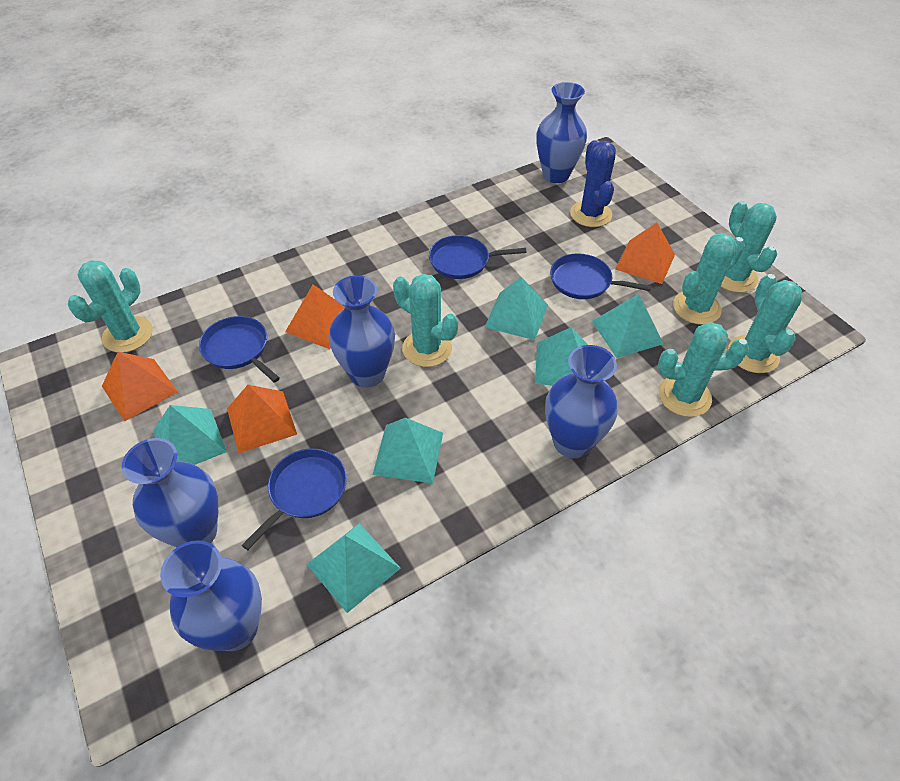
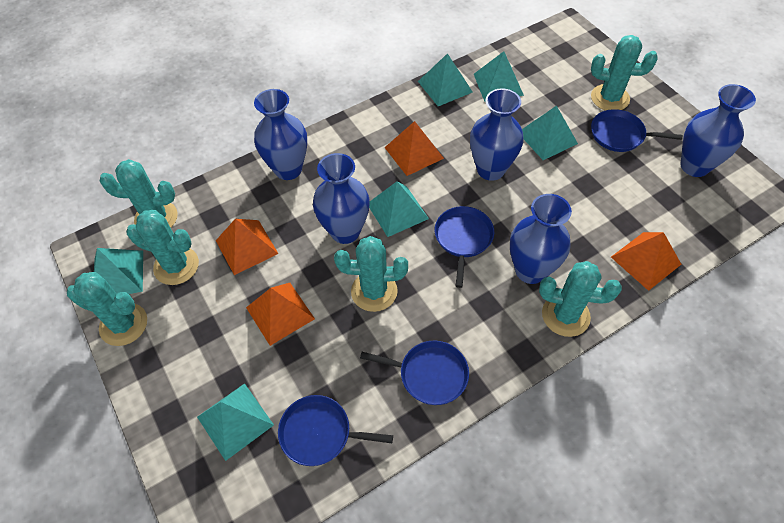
blue cactus: [570,140,616,227] = 1 -> none = 0

